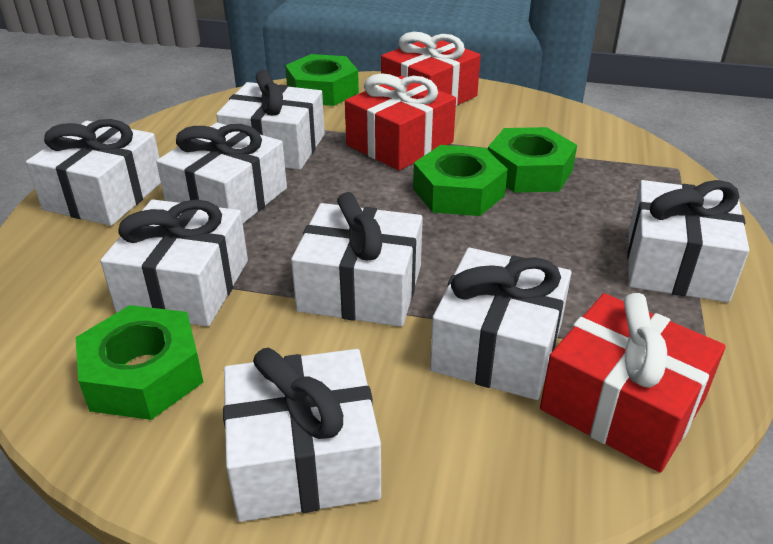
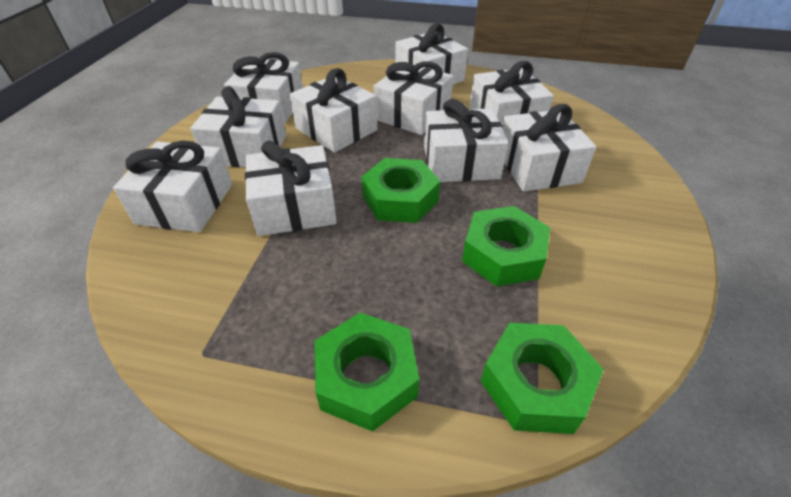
red gift: [345,73,456,171] [381,32,481,106] [540,293,726,473] = 3 -> none = 0
white gift: [26,119,161,226] [100,199,248,326] [156,123,287,223] [216,70,325,170] [223,348,381,522] [291,192,423,327] [430,248,572,400] [627,180,749,302] = 8 -> [113,141,232,232] [190,86,286,167] [224,52,303,124] [245,140,337,236] [290,68,377,153] [374,61,453,135] [396,23,468,84] [424,99,509,182] [470,61,554,124] [502,104,596,192] = 10

